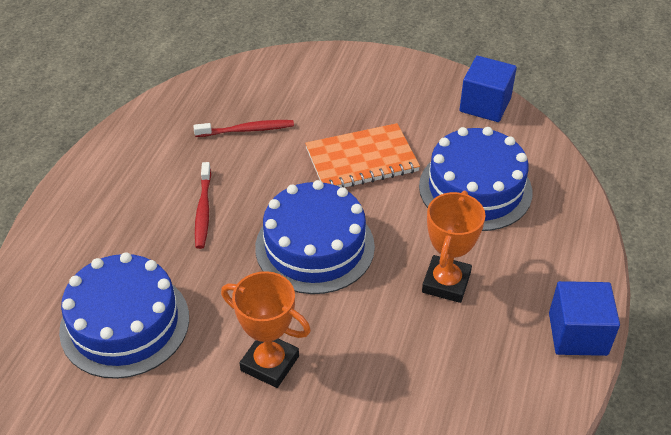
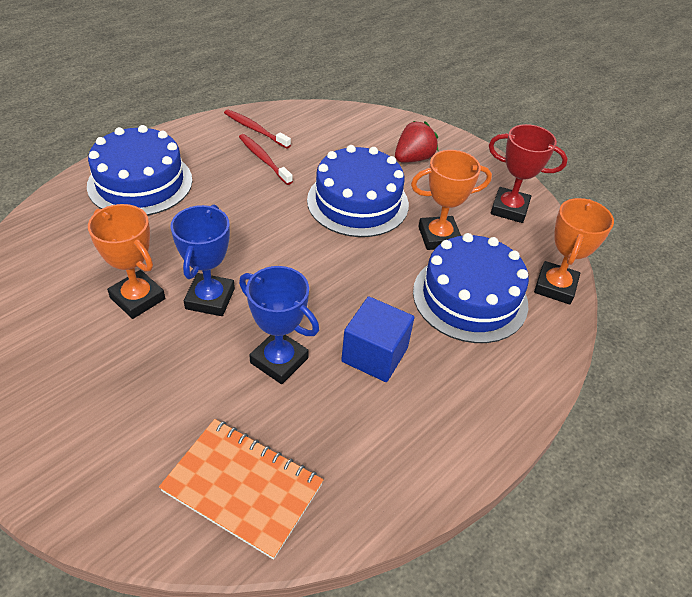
blue cube: [459,56,517,122] [549,281,620,356] = 2 -> [341,296,414,382] = 1
blue trophy: none = 0 -> [171,204,235,316] [239,266,319,384] = 2
orange trophy: [221,271,311,388] [422,191,486,303] = 2 -> [88,204,165,319] [411,150,492,250] [534,198,614,304] = 3
red strawberry: none = 0 -> [395,121,438,163] = 1
red trophy: none = 0 -> [489,124,568,223] = 1

